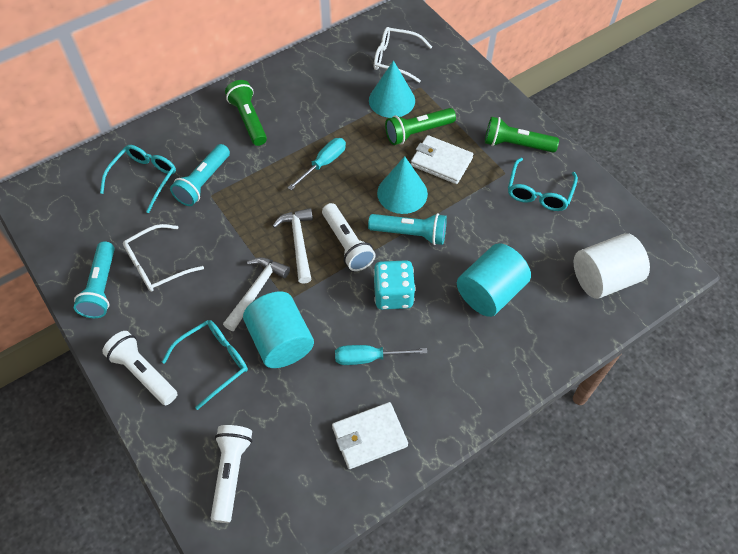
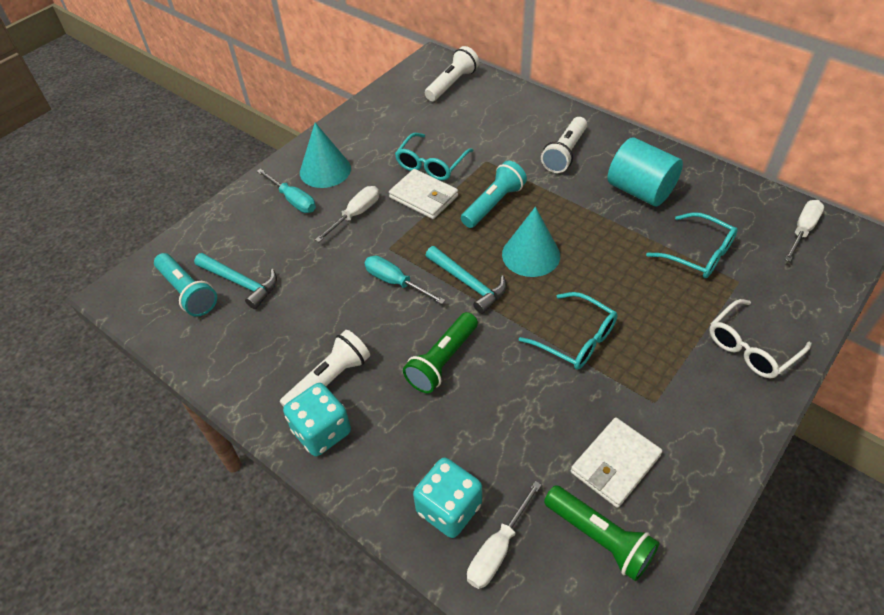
green flashlight: [225,80,267,146] [385,108,456,145] [485,117,559,153] = 3 -> [403,312,478,393] [544,485,659,581] = 2
turquoise cylinder: [243,291,314,368] [457,243,531,317] = 2 -> [608,137,683,206] = 1
turquoise dice: [373,260,415,310] = 1 -> [283,383,351,457] [413,458,482,538] = 2
turquoise flashlight: [74,241,115,318] [170,144,230,206] [368,213,447,245] = 3 -> [154,253,217,317] [461,161,527,228] = 2
turquoise hammer: none = 0 -> [194,253,277,309] [425,246,507,314] = 2
white cylinder: [574,233,650,299] = 1 -> none = 0
white glasses: [123,224,204,292] [374,27,432,83] = 2 -> [709,299,811,379] = 1
white hammer: [223,257,290,331] [273,208,313,284] = 2 -> none = 0
white screwdriver: none = 0 -> [315,186,379,242] [467,481,542,589] [784,200,824,262] = 3

